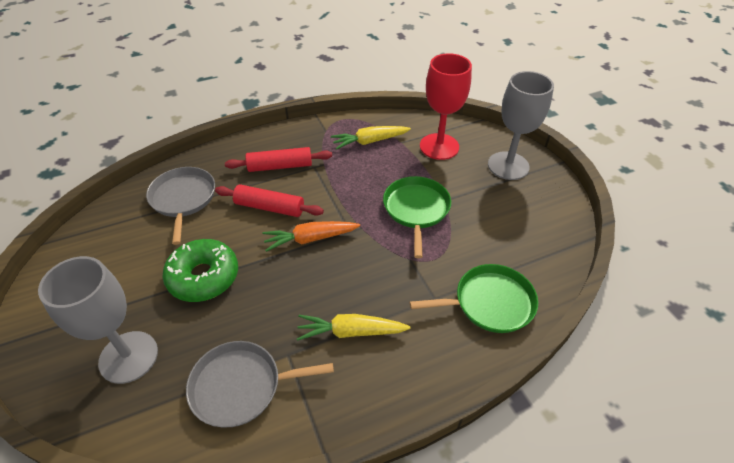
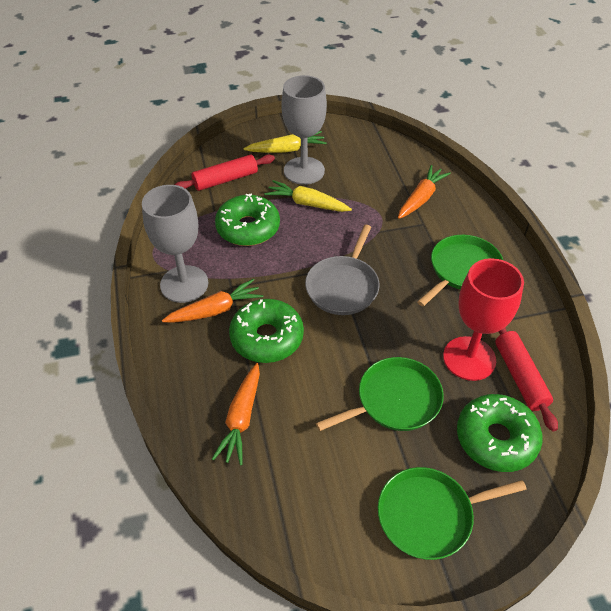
green donut: [163,239,238,302] = 1 -> [215,193,280,246] [229,299,304,363] [457,394,543,472] = 3
green pan: [383,176,451,258] [410,264,538,333] = 2 -> [316,357,444,431] [378,467,527,560] [417,235,503,306] = 3
grey pan: [146,167,215,245] [186,341,334,427] = 2 -> [305,225,380,315] = 1
orange carrot: [263,221,360,252] = 1 -> [162,279,263,323] [212,363,260,465] [398,165,451,219] = 3

